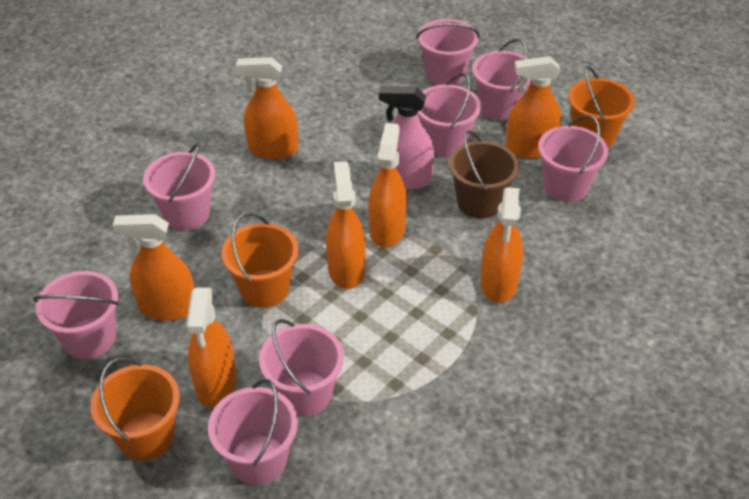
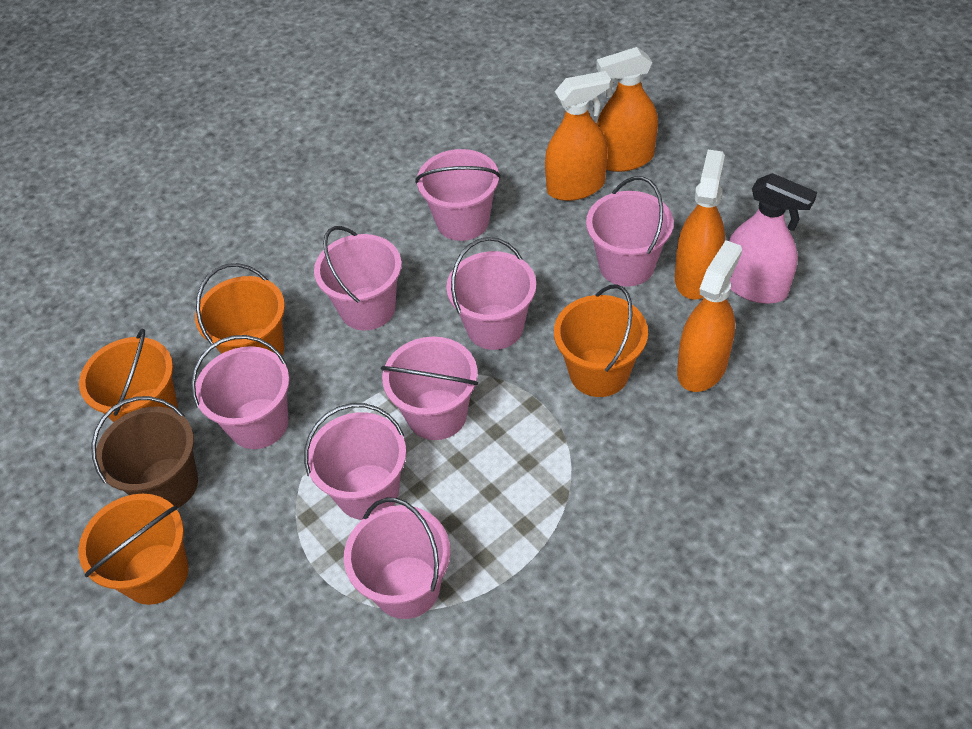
orange bucket: [90,357,180,461] [222,212,299,308] [568,66,635,148] = 3 -> [78,494,189,605] [79,329,178,422] [195,263,285,355] [554,284,648,397] = 4
orange spray bottle: [112,214,194,321] [186,287,237,408] [236,57,298,159] [326,161,366,289] [368,123,407,248] [480,187,523,303] [506,56,561,159] = 7 -> [545,71,611,201] [596,47,658,172] [675,150,725,300] [677,240,742,392] = 4

